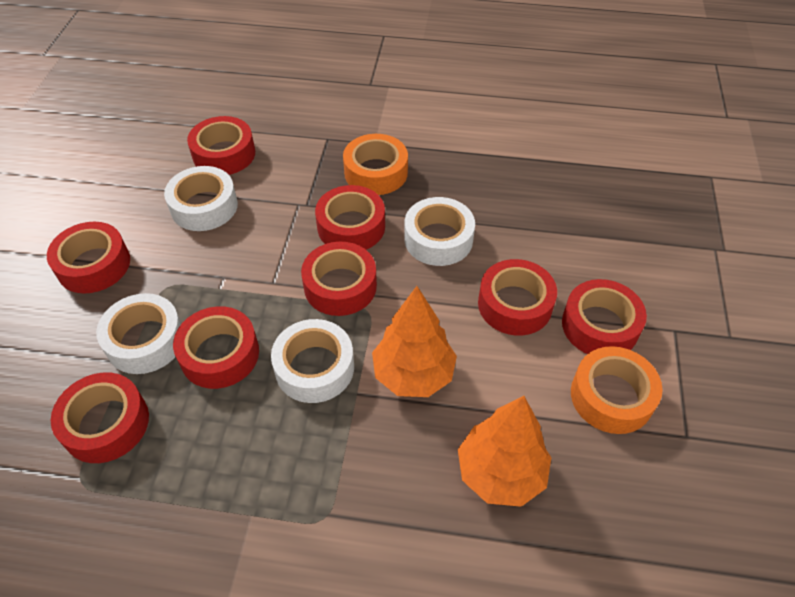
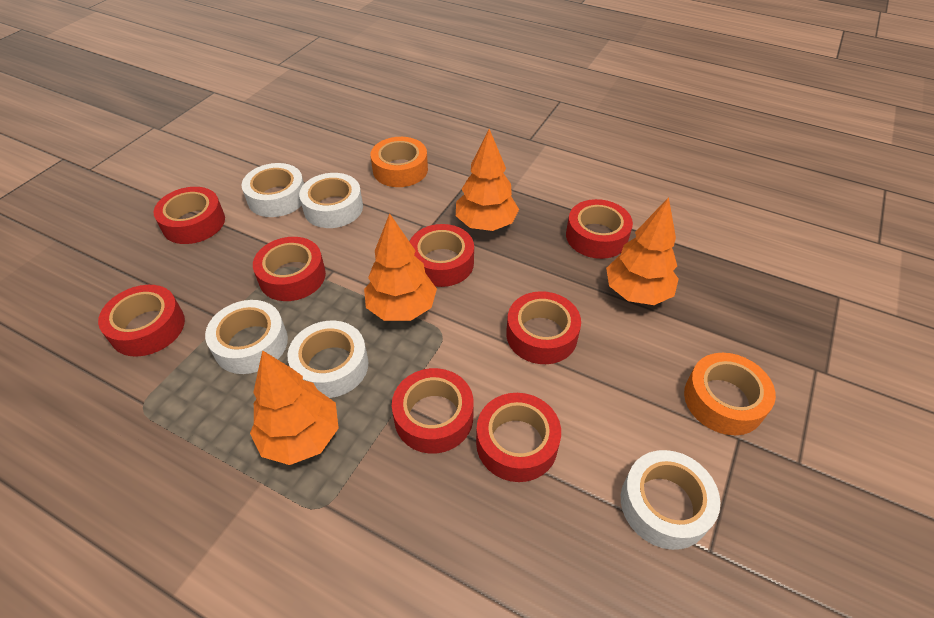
orange tree: [372,286,457,397] [458,396,551,507] = 2 -> [250,350,339,465] [364,213,437,321] [456,129,519,231] [606,197,679,305] = 4
white tape: [96,293,182,374] [164,166,238,231] [271,319,354,403] [404,197,475,266] = 4 -> [205,300,288,374] [242,163,304,217] [287,321,369,398] [299,173,363,228] [621,450,720,550] = 5

